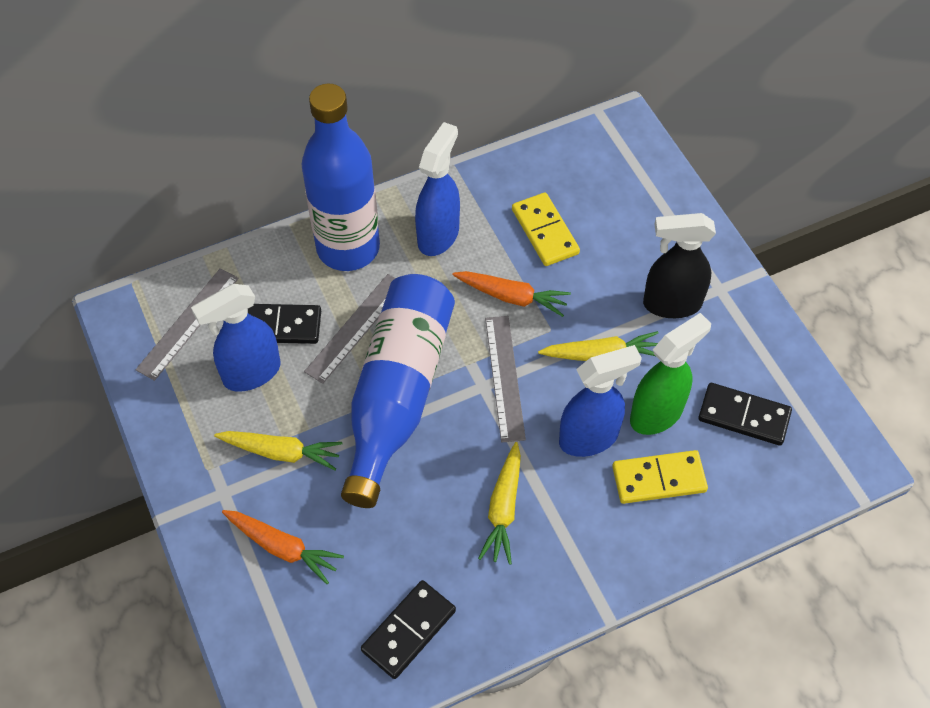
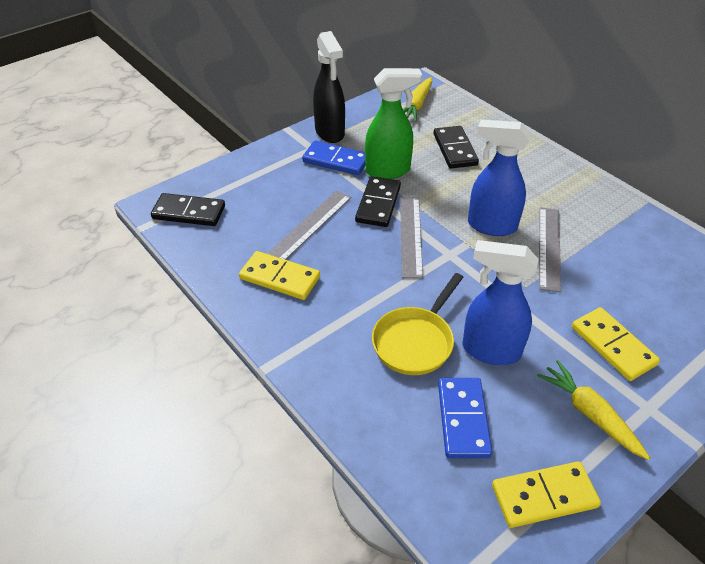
blue bottle: [301,84,380,271] [341,274,455,508] = 2 -> none = 0
blue domino: none = 0 -> [302,140,365,175] [438,378,492,458] = 2
blue spray bottle: [191,284,280,392] [415,122,460,256] [559,345,642,457] = 3 -> [463,240,539,365] [468,120,531,236] = 2
orange carrot: [222,510,344,584] [453,271,571,317] = 2 -> none = 0
yellow carrot: [214,431,342,471] [478,442,521,565] [538,331,658,361] = 3 -> [403,77,432,122] [537,360,650,460] = 2
yellow domino: [512,193,580,266] [612,450,708,504] = 2 -> [239,251,320,300] [492,461,601,528] [572,307,660,381] = 3
yellow pan: none = 0 -> [372,273,463,375] = 1

